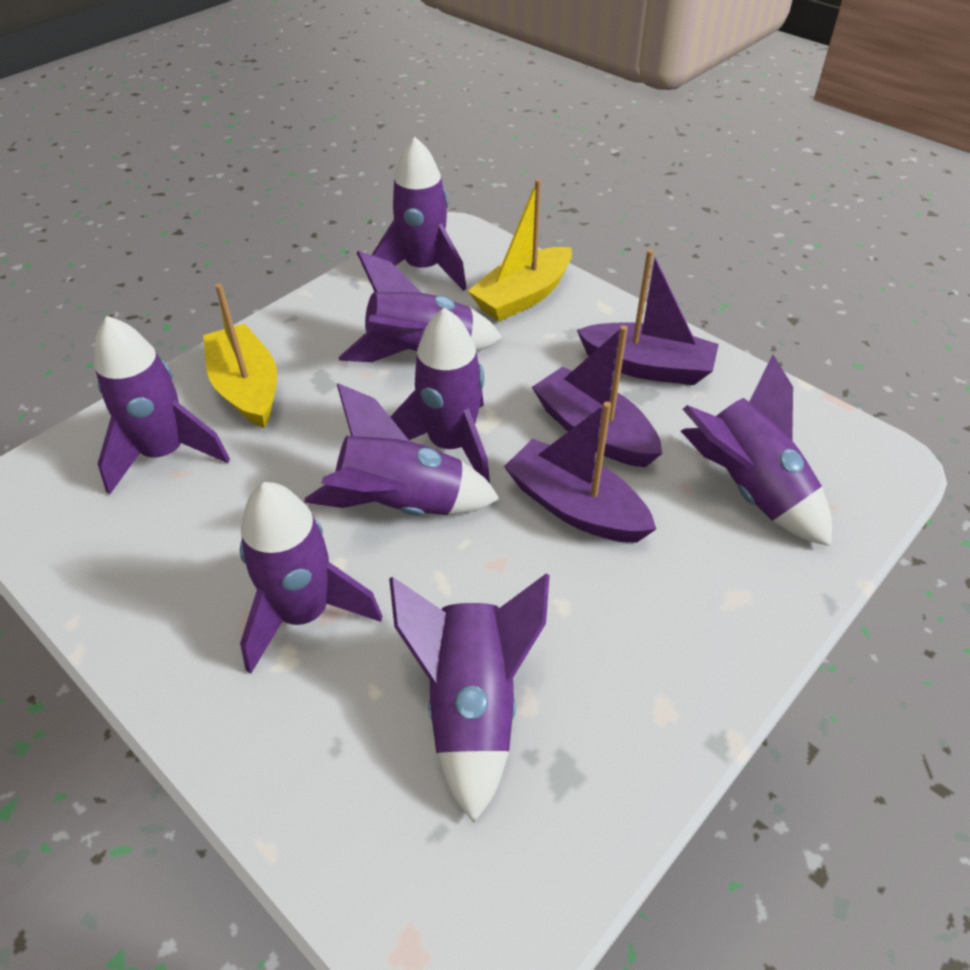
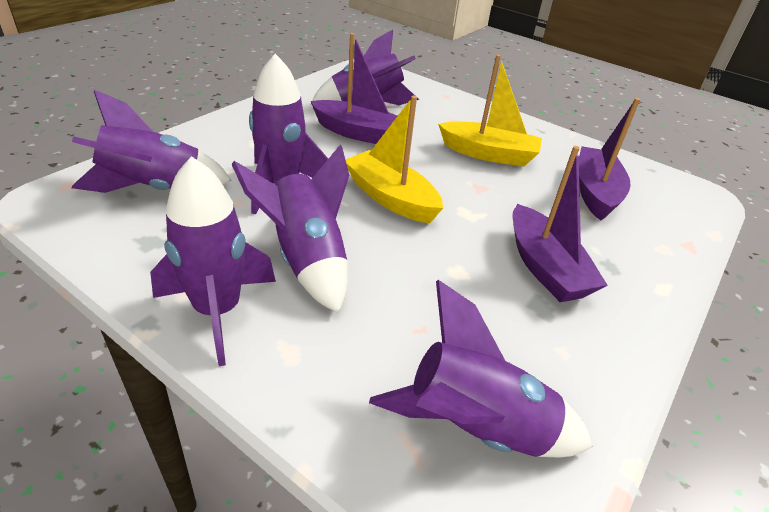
purple rocket: [94,316,230,494] [240,482,382,674] [304,383,500,516] [339,251,502,362] [372,137,467,291] [389,574,550,822] [390,307,490,483] [681,355,832,546] = 8 -> [71,90,232,193] [150,156,276,366] [231,145,349,313] [249,54,328,215] [311,30,419,105] [369,280,593,457] = 6

